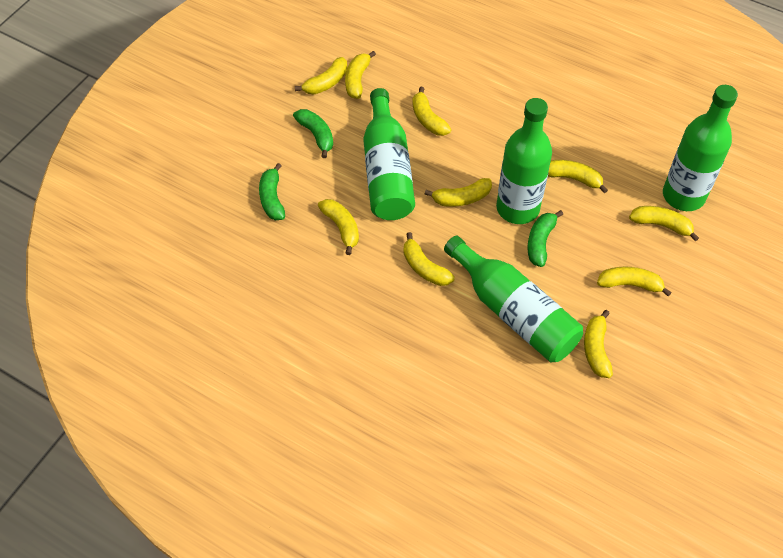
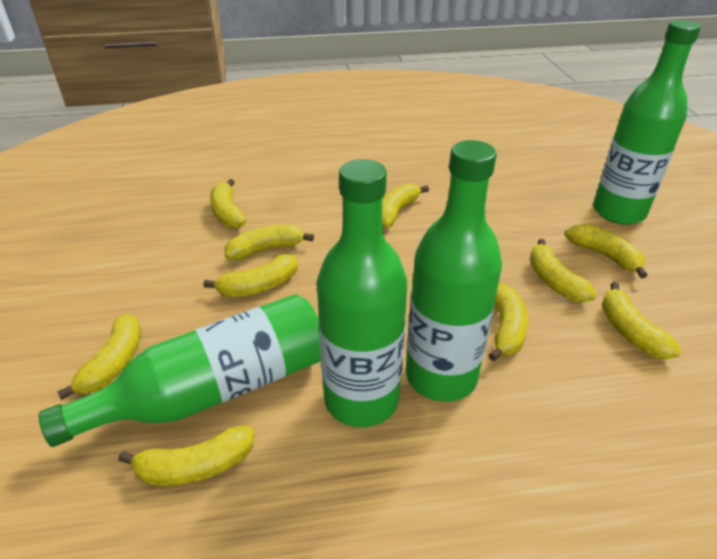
green banana: [259,163,285,220] [293,109,333,158] [527,210,563,267] = 3 -> none = 0

